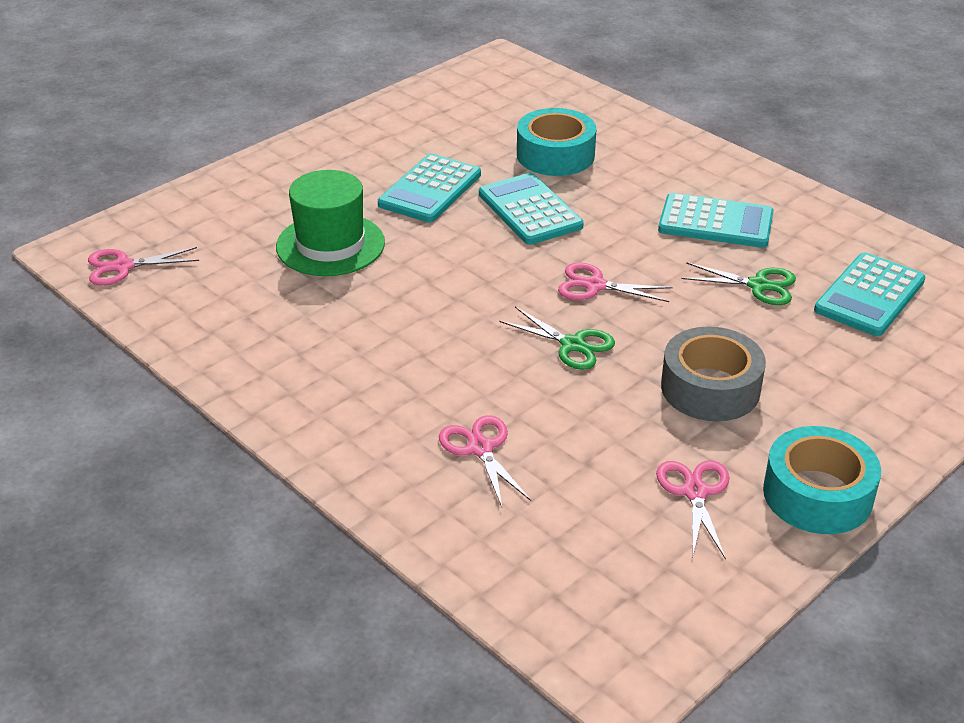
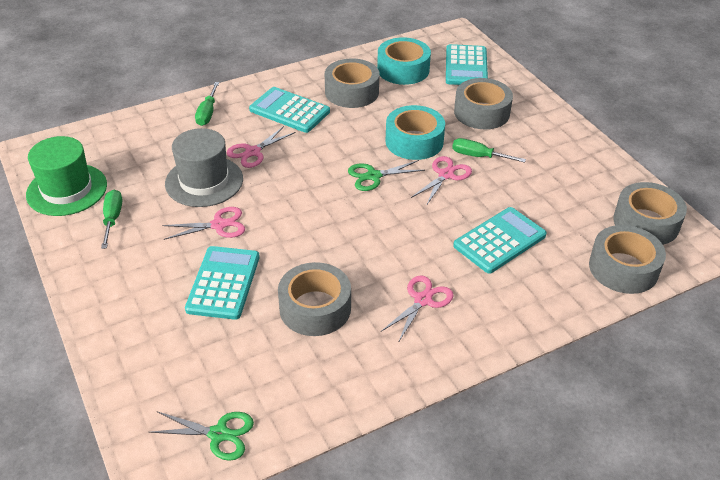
green screwdriver: none = 0 -> [101,190,122,249] [195,82,219,126] [452,138,526,163] = 3
grey hat: none = 0 -> [165,128,243,207] = 1
grey tape: [661,327,766,421] = 1 -> [278,262,351,336] [325,59,379,108] [454,78,513,129] [589,225,666,294] [613,182,687,245] = 5

